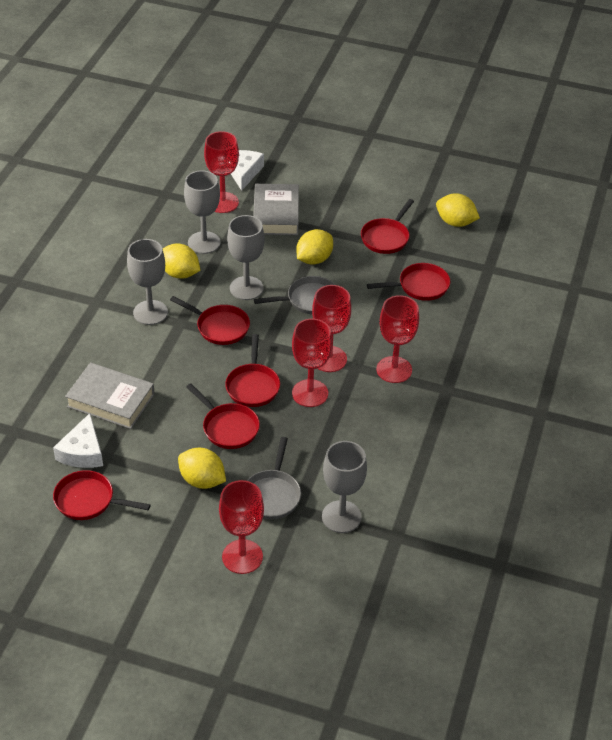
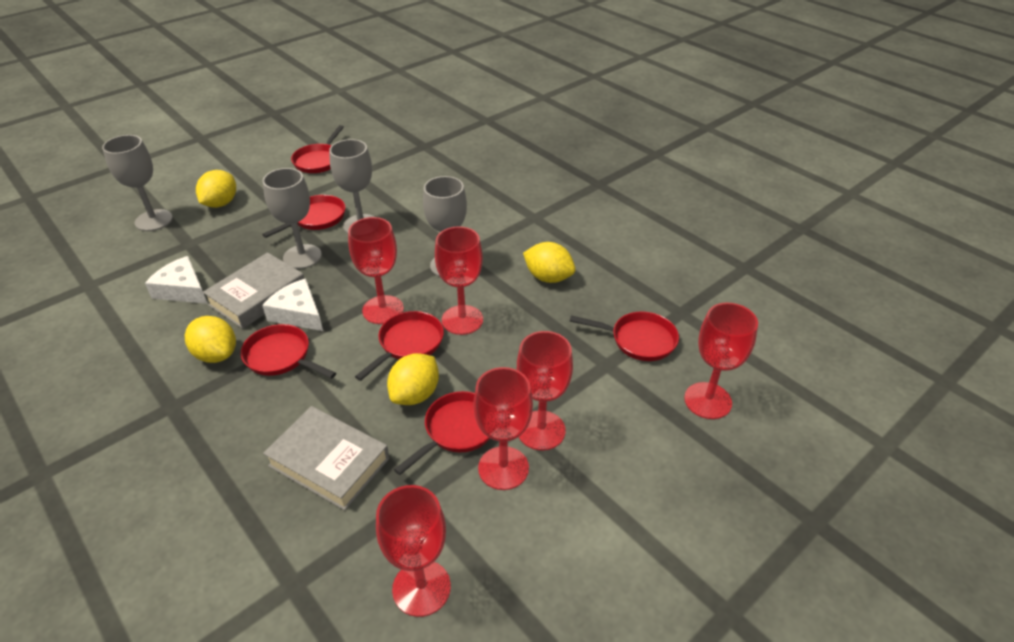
grey pan: [247,437,301,519] [254,276,335,314] = 2 -> none = 0
red goblet: [204,131,239,213] [219,480,264,574] [292,319,332,407] [312,285,351,372] [376,295,419,383] = 5 -> [348,217,404,324] [376,485,451,617] [435,226,483,335] [473,367,533,490] [517,331,573,450] [684,302,758,419] = 6

